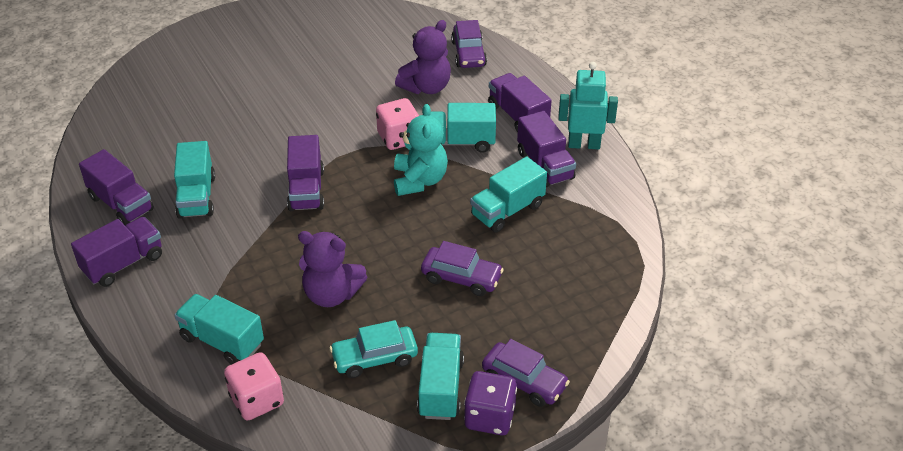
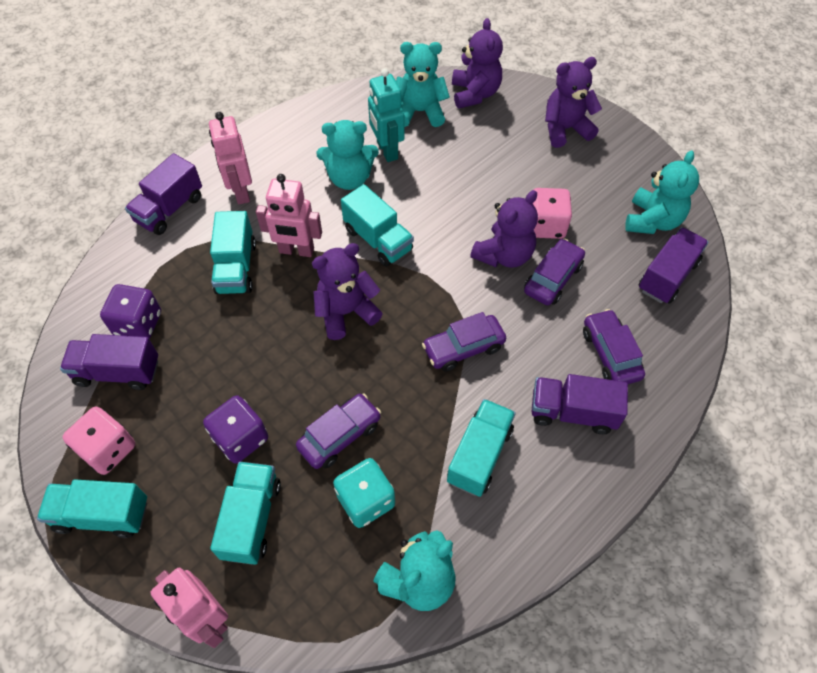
pink robot: none = 0 -> [150,568,228,648] [209,112,252,204] [256,174,322,257] = 3
purple car: [421,241,504,296] [451,20,487,68] [482,339,570,407] = 3 -> [296,393,381,469] [422,312,506,371] [524,239,585,305] [583,309,645,384] = 4
purple dice: [464,371,517,435] = 1 -> [100,284,161,339] [203,395,268,464] = 2
purple teddy bear: [298,231,367,307] [395,20,451,94] = 2 -> [312,243,383,340] [452,18,503,109] [470,190,538,268] [545,57,602,148] = 4
purple truck: [71,217,162,287] [79,149,154,226] [287,135,324,211] [488,73,552,133] [517,111,576,187] = 5 -> [60,334,158,390] [125,153,202,235] [531,374,628,434] [639,227,708,303] = 4
turquoise car: [329,320,418,378] = 1 -> none = 0
turquoise dice: none = 0 -> [333,458,395,528] = 1
turquoise teddy bear: [394,104,448,196] = 1 -> [316,120,379,190] [373,530,456,611] [396,42,450,127] [625,150,699,234] = 4

